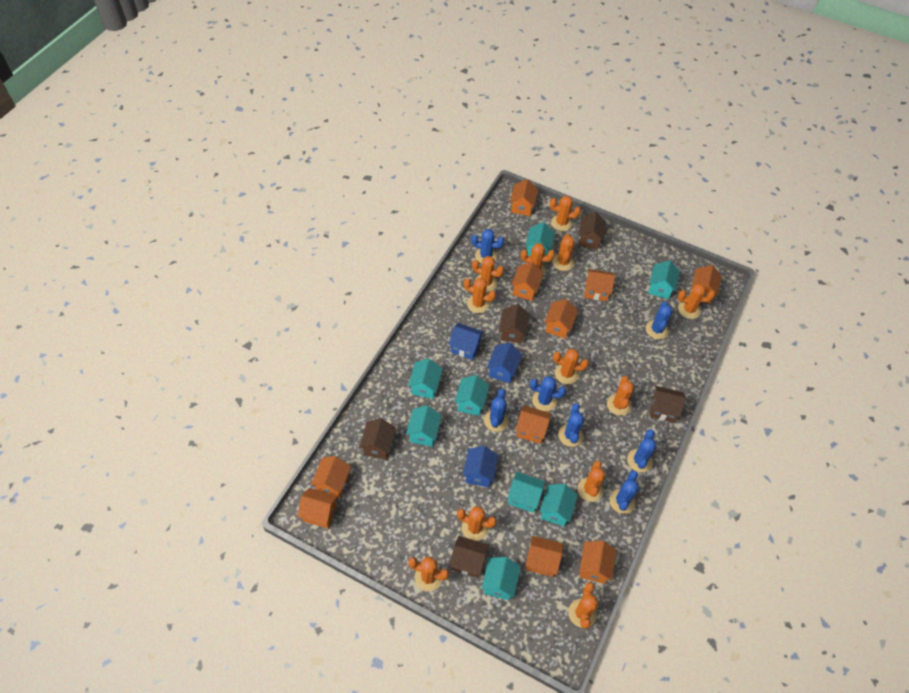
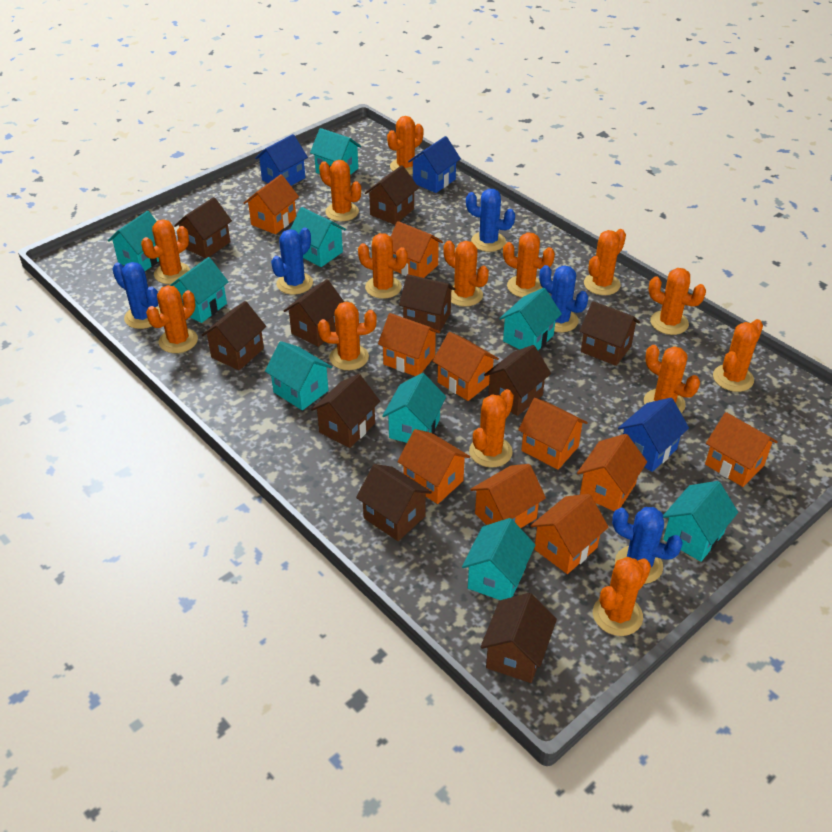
blue cactus: [471,229,504,263] [484,389,509,432] [530,376,566,412] [558,404,584,447] [609,470,639,514] [627,429,656,472] [646,301,673,339] = 7 -> [112,262,161,329] [271,228,313,295] [466,189,515,252] [540,265,588,332] [612,507,683,584] = 5
brown house: [359,418,396,460] [449,536,489,578] [499,304,530,344] [578,212,606,250] [649,386,686,423] = 5 -> [174,197,232,258] [202,301,266,370] [284,279,344,347] [311,374,380,448] [356,464,432,541] [365,165,419,225] [399,274,455,334] [480,593,557,683] [484,345,551,416] [579,301,640,366] = 10
orange cactus: [408,557,449,591] [457,506,497,541] [464,278,496,313] [472,256,504,292] [521,243,555,276] [550,196,581,231] [552,234,575,271] [553,349,589,384] [568,582,598,629] [578,461,605,502] [607,376,634,416] [678,284,715,319] = 12 -> [141,219,190,284] [146,285,198,353] [318,302,377,370] [319,160,361,221] [358,233,408,299] [387,116,423,175] [444,241,489,307] [469,389,514,468] [503,233,555,297] [584,229,626,295] [593,557,651,636] [644,345,700,413] [648,268,706,335] [713,319,763,392] = 14
turquoise house: [406,405,442,447] [408,358,443,399] [455,375,490,416] [481,557,521,600] [507,472,545,513] [525,222,555,256] [539,484,578,526] [648,260,680,299] = 8 -> [108,211,159,271] [170,257,229,323] [265,341,332,410] [290,207,346,267] [310,128,361,175] [382,373,446,443] [462,518,535,600] [499,288,562,350] [663,481,738,562] = 9

